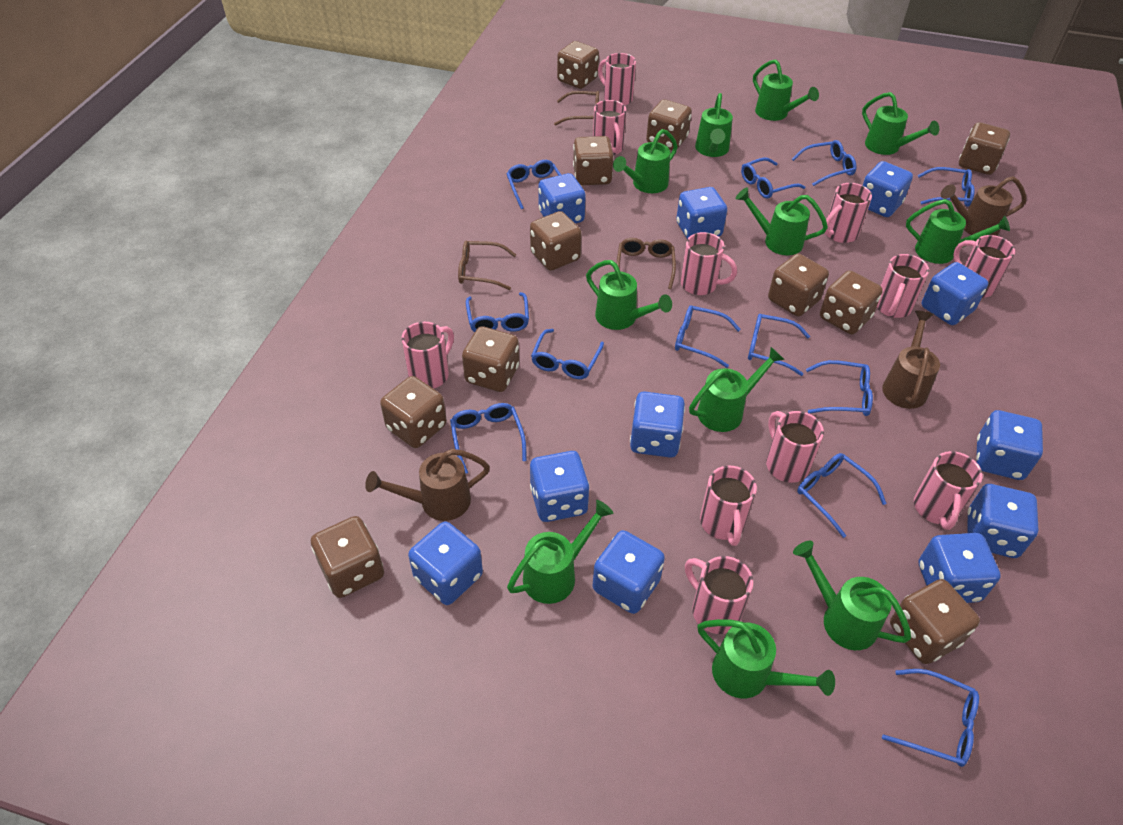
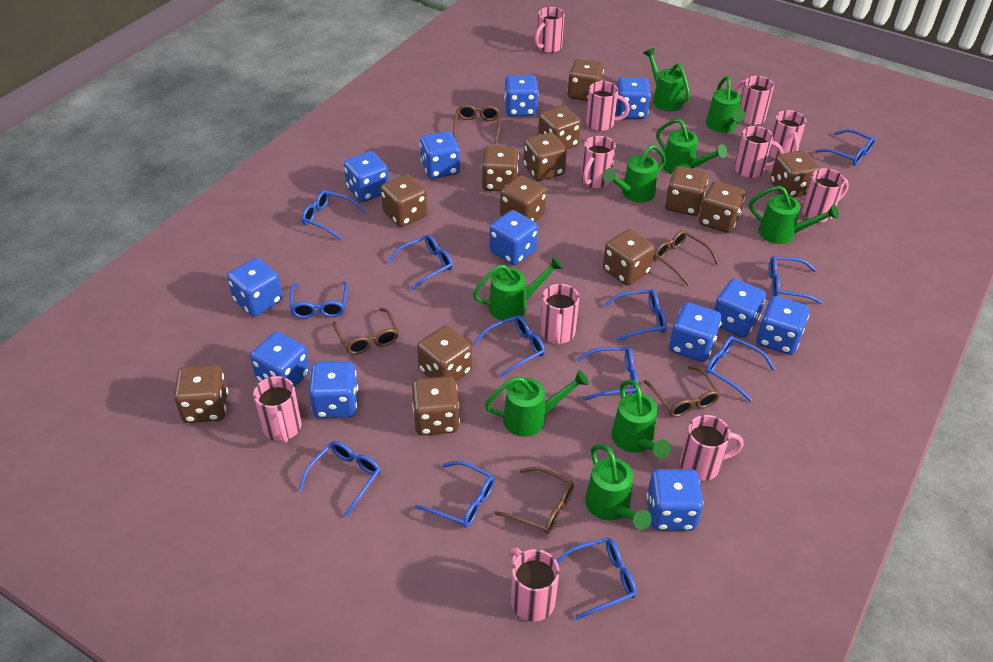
blue dice: [408,521,483,605] [530,451,590,522] [538,173,586,224] [593,530,665,614] [630,391,685,458] [676,187,727,239] [863,161,913,217] [919,533,1001,603] [922,262,988,325] [968,484,1038,558] [976,410,1043,480] = 11 -> [227,258,283,317] [250,331,310,387] [309,362,358,418] [344,151,389,202] [420,131,460,179] [489,210,538,265] [504,75,539,116] [616,77,651,119] [647,469,704,531] [669,302,722,362] [714,278,766,338] [756,296,810,355] = 12
brown dice: [311,516,384,598] [380,376,447,448] [462,326,519,392] [530,211,582,271] [557,41,599,89] [573,136,614,185] [646,99,692,150] [768,254,829,316] [820,270,883,335] [890,579,980,664] [959,122,1010,175] = 11 -> [174,365,228,423] [381,174,428,227] [412,376,460,435] [417,325,472,382] [482,146,519,191] [500,175,547,222] [523,133,567,181] [538,106,581,150] [567,59,604,101] [603,229,655,285] [665,166,708,216] [699,181,745,233] [770,150,820,197] = 13
brown glasses: [458,241,516,290] [554,91,599,126] [617,238,676,289] = 3 -> [333,308,399,355] [453,105,501,143] [494,467,574,534] [644,366,721,417] [653,230,719,286] = 5
brown watering can: [365,449,490,521] [882,311,940,409] [941,176,1026,236] = 3 -> none = 0
green watering can: [507,500,614,604] [586,260,672,330] [613,129,678,193] [689,347,785,432] [695,93,733,157] [697,619,835,698] [736,187,828,255] [753,59,819,121] [793,541,911,650] [862,92,939,155] [906,199,1010,264] = 11 -> [473,256,563,321] [485,370,589,437] [585,444,652,530] [603,145,666,202] [611,380,671,458] [643,48,690,112] [656,119,727,174] [706,76,746,133] [749,186,839,244] = 9

